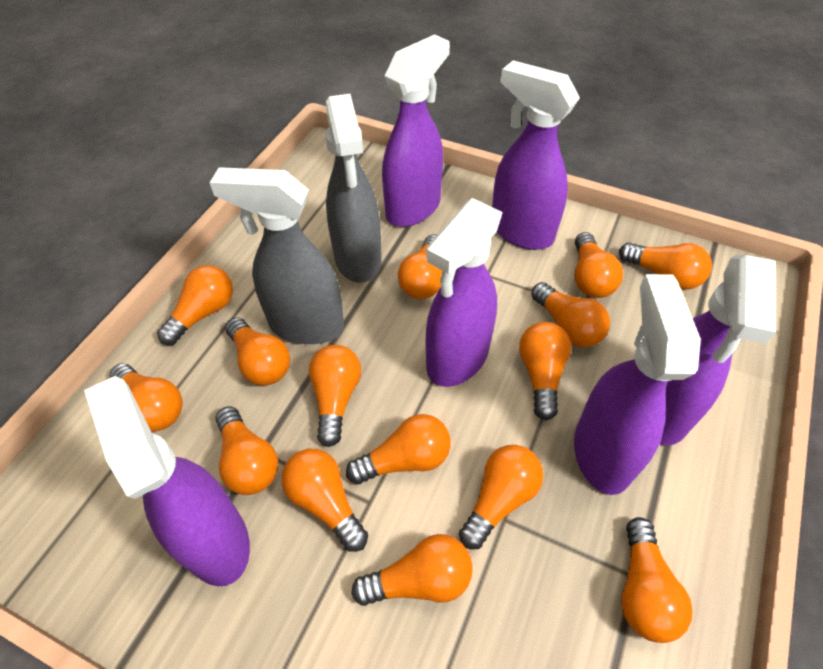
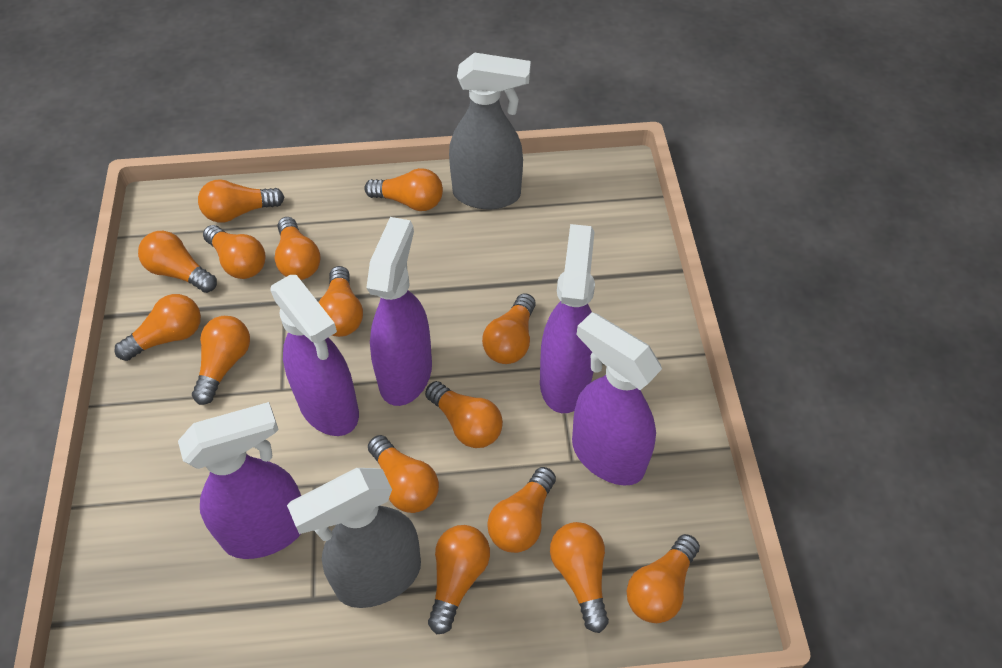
purple spray bottle: [84,376,250,586] [382,34,450,227] [426,198,503,387] [492,60,580,250] [574,274,701,495] [660,255,776,446] = 6 -> [178,402,301,559] [270,275,359,436] [366,217,432,406] [540,224,595,413] [572,312,662,485] = 5

